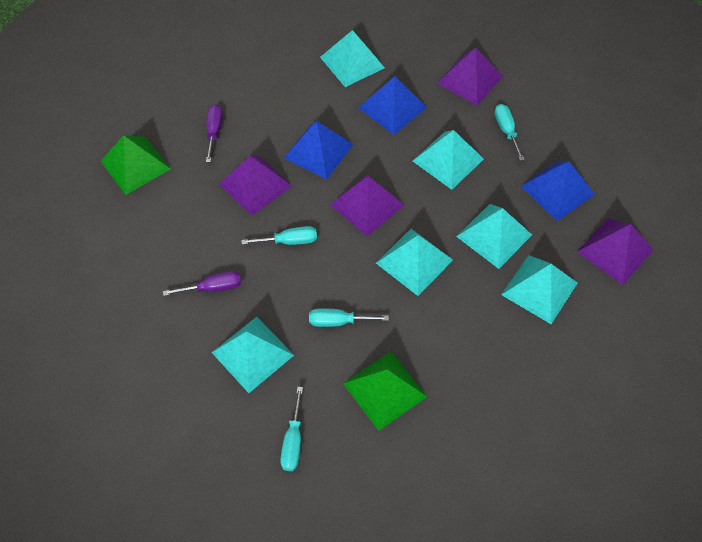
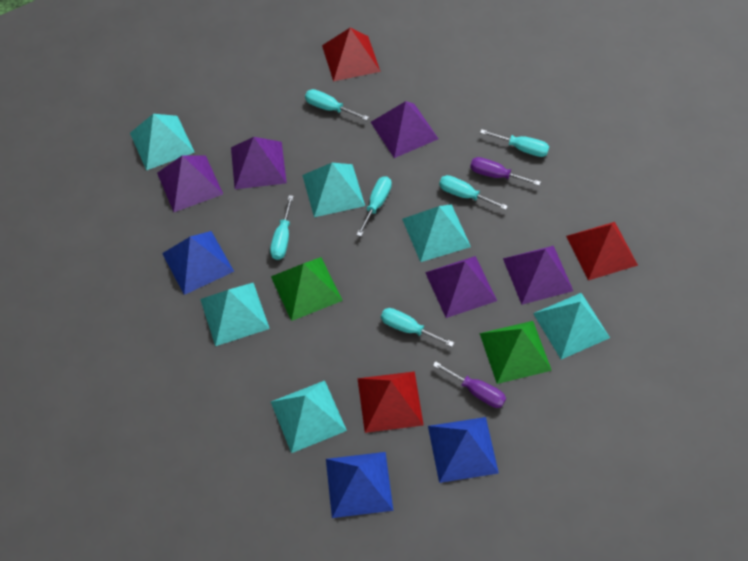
purple pyramid: [219,155,292,216] [330,175,404,237] [437,48,503,105] [577,218,653,285] = 4 -> [157,155,223,212] [231,137,287,189] [371,101,438,158] [425,256,497,318] [503,246,573,305] = 5
red pyramid: none = 0 -> [322,28,381,81] [357,371,423,433] [566,222,638,280] = 3
turquoise screwdriver: [241,226,317,245] [280,387,303,471] [309,308,389,327] [494,104,525,161] = 4 -> [270,195,294,260] [305,89,369,120] [357,176,392,237] [381,308,454,347] [439,175,508,210] [480,129,549,157] = 6

